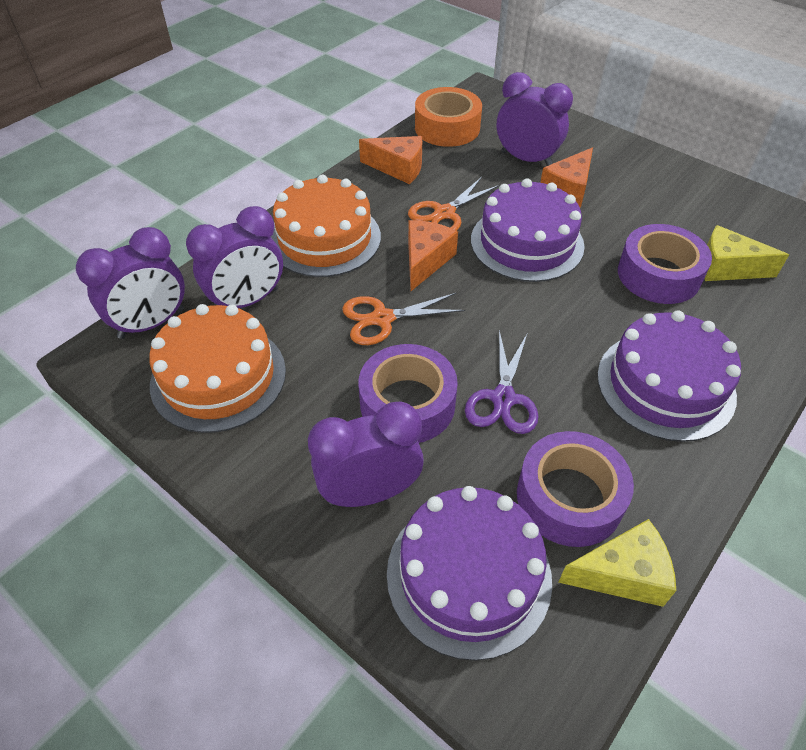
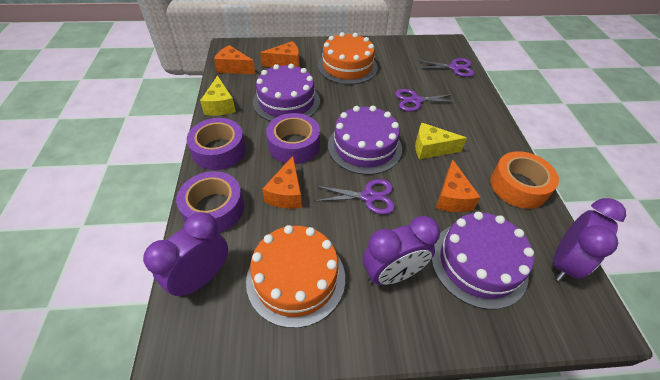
orange cheese: [359,136,422,184] [408,220,458,291] [540,147,593,208] = 3 -> [214,45,255,74] [260,41,300,67] [262,156,302,209] [436,159,481,212] = 4
orange scissors: [342,293,465,345] [408,177,500,231] = 2 -> none = 0
purple clock: [76,227,185,339] [186,206,283,308] [308,402,424,507] [497,72,573,166] = 4 -> [143,212,228,298] [363,216,440,285] [553,198,626,282] = 3
purple scissors: [465,330,539,434] = 1 -> [315,179,395,214] [395,89,459,112] [416,58,474,77] = 3

